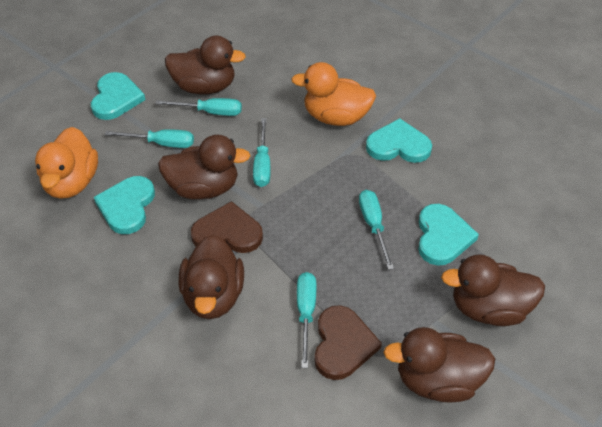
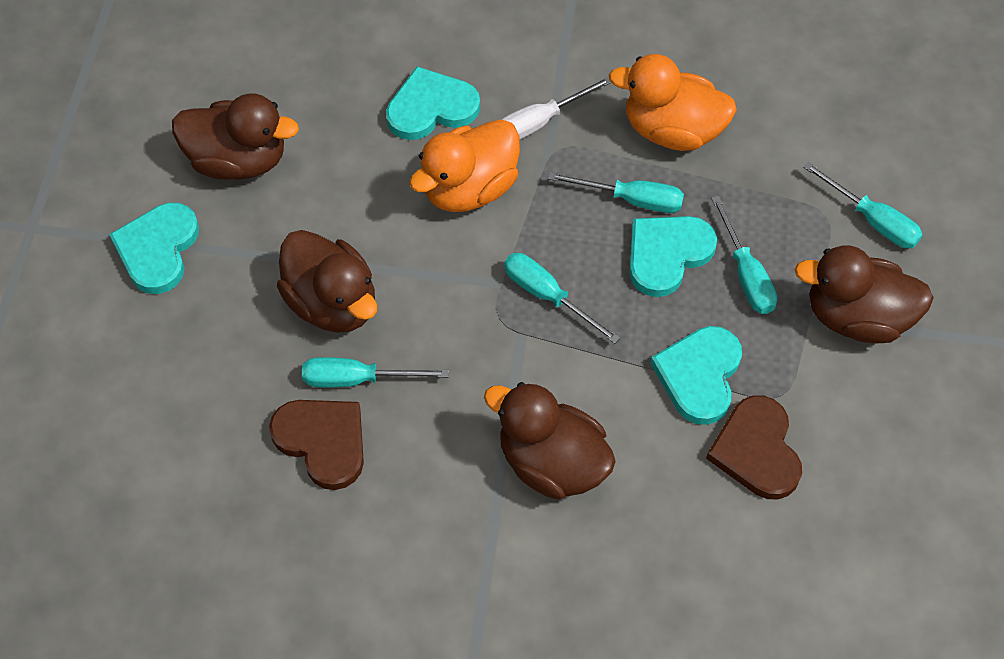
brown duck: [158,135,251,199] [165,36,246,94] [179,234,244,319] [383,327,495,403] [441,254,545,326] = 5 -> [172,93,299,180] [277,230,377,333] [484,382,616,500] [794,245,934,343] = 4
white screwdriver: none = 0 -> [502,76,612,140] = 1

